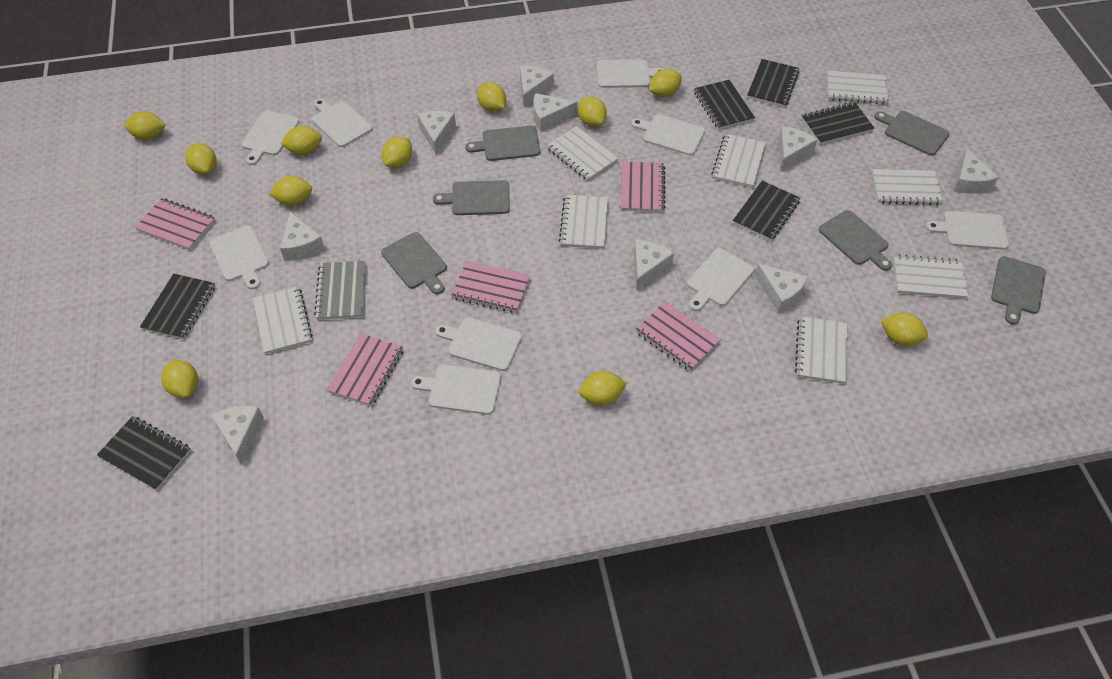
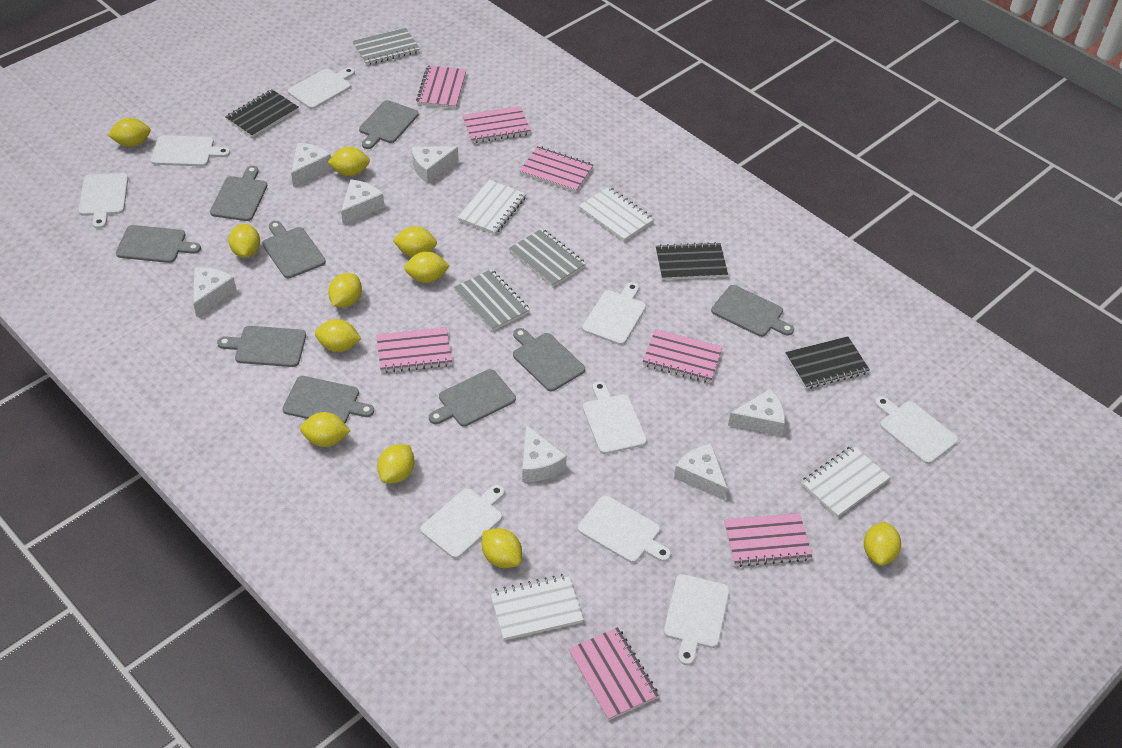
black notebook: [97,416,191,490] [140,274,215,339] [694,80,755,130] [733,181,800,241] [747,59,800,107] [801,102,874,145] = 6 -> [225,90,298,138] [656,242,728,280] [785,336,870,389] = 3
grey cutting board: [381,232,447,294] [433,180,510,215] [465,126,540,161] [819,210,892,271] [874,111,950,156] [991,256,1046,324] = 6 -> [116,225,201,263] [210,166,267,221] [217,326,306,367] [262,221,326,278] [282,376,374,423] [359,100,419,149] [429,369,516,427] [513,328,585,391] [711,285,794,337] = 9
grey notebook: [314,261,366,320] = 1 -> [353,28,420,65] [454,269,530,331] [509,228,586,287] = 3
pink notebook: [135,198,215,250] [327,333,403,407] [451,261,530,313] [621,161,666,212] [635,302,720,371] = 5 -> [376,327,452,373] [416,65,466,109] [462,106,531,143] [520,146,593,192] [569,627,659,721] [643,329,723,383] [724,513,812,567] = 7
white cheese: [211,406,264,465] [280,212,324,260] [417,111,456,154] [520,66,554,107] [533,93,577,131] [634,240,674,290] [755,264,808,313] [778,126,817,171] [954,148,999,194] = 9 -> [193,267,236,317] [291,143,332,187] [341,179,384,225] [412,146,458,183] [522,425,567,482] [674,444,727,501] [728,389,785,436] = 7
white notebook: [253,286,313,354] [546,126,618,181] [559,195,608,249] [712,134,766,188] [795,316,847,384] [827,71,889,104] [872,169,943,205] [893,254,968,299] = 8 -> [457,180,526,235] [490,574,584,641] [579,187,654,241] [801,445,890,517] = 4

